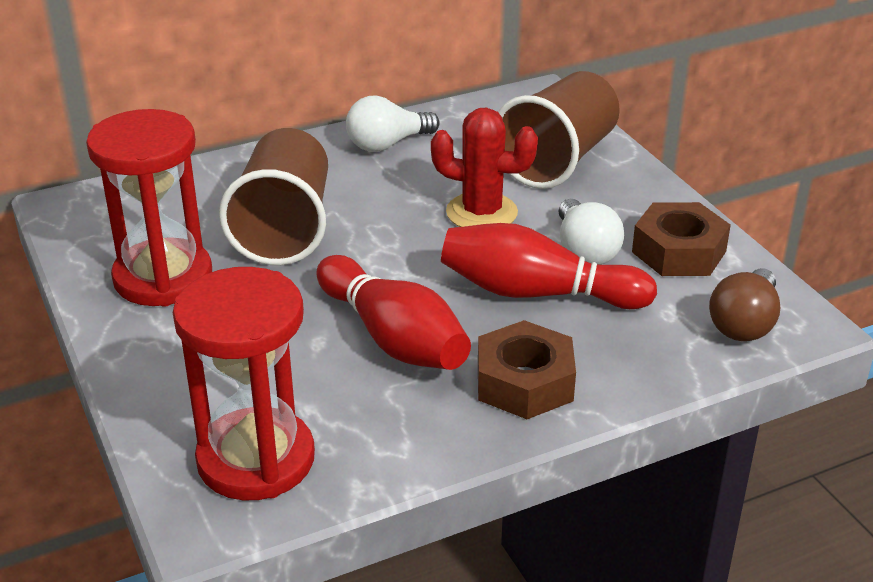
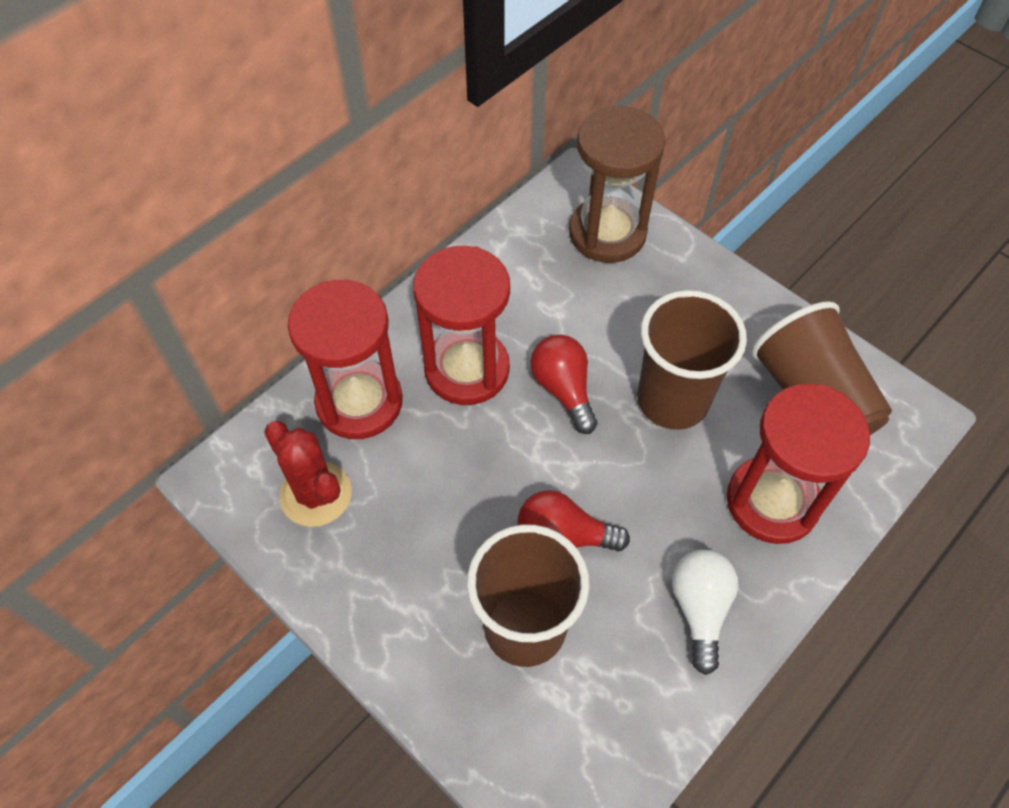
brown cup: [219,128,328,265] [498,71,620,189] = 2 -> [467,525,589,667] [637,290,747,430] [751,301,892,435] = 3
brown hourglass: none = 0 -> [569,106,665,263] = 1
brown light bulb: [709,268,780,341] = 1 -> none = 0
brown nut: [478,320,576,419] [632,202,731,276] = 2 -> none = 0
red bowling pin: [317,255,471,370] [441,223,657,309] = 2 -> none = 0
red hourglass: [86,109,212,307] [173,267,315,501] = 2 -> [287,280,403,439] [413,245,510,405] [727,384,870,544] = 3
red light bulb: none = 0 -> [518,490,630,552] [530,335,597,434] = 2
white light bulb: [346,95,440,152] [558,199,624,265] = 2 -> [672,550,739,675] = 1

